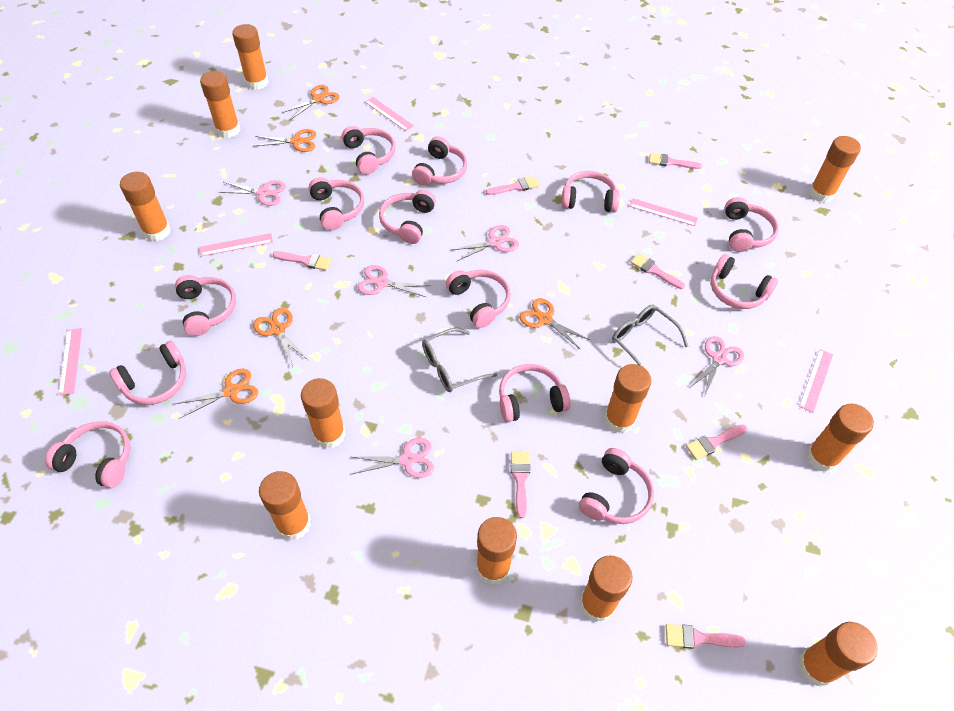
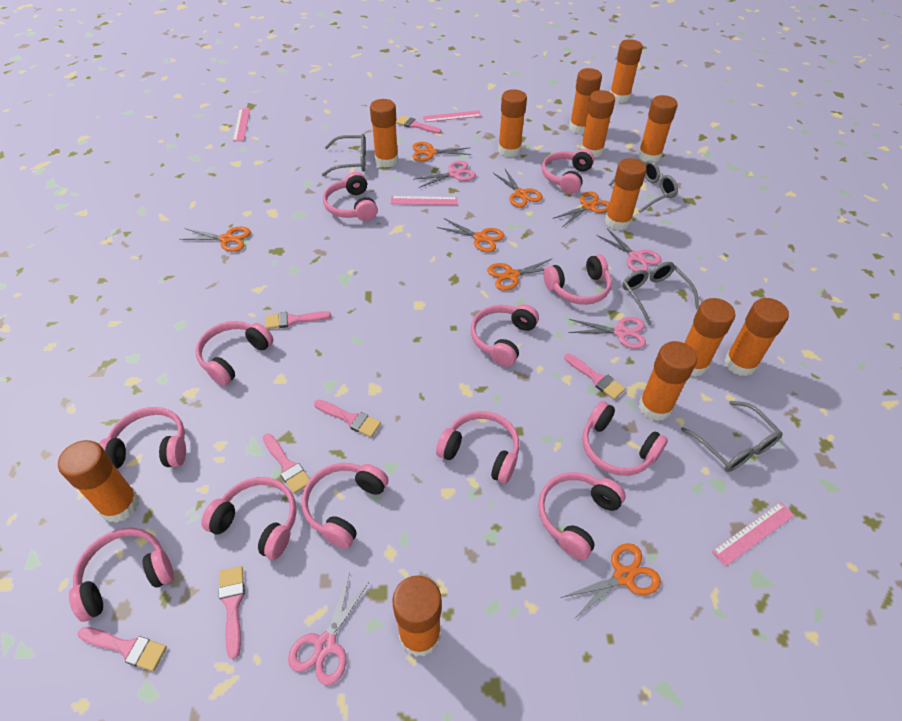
grey glasses: [422,328,497,392] [612,305,688,367] = 2 -> [322,134,366,176] [609,160,678,213] [623,262,699,325] [681,401,783,472] = 4
orange glue stick: [120,172,171,241] [200,71,240,138] [232,24,268,90] [259,471,311,540] [301,378,345,448] [476,517,517,585] [580,555,632,622] [604,364,651,434] [798,622,878,687] [806,404,874,472] [809,136,861,203] = 11 -> [58,440,139,523] [370,99,398,167] [392,575,442,657] [498,89,527,157] [569,68,602,134] [581,90,615,157] [605,158,647,230] [610,39,643,103] [638,95,678,163] [639,341,697,421] [685,298,735,377] [724,298,789,376] = 12
orange scissors: [175,369,258,418] [253,308,309,367] [255,129,316,152] [282,85,339,119] [519,298,590,350] = 5 -> [179,227,251,252] [412,142,471,161] [437,218,504,252] [487,258,553,291] [493,169,543,207] [552,192,610,226] [561,543,661,619] = 7
pink headphones: [45,421,131,488] [109,341,186,405] [175,275,236,336] [308,177,364,230] [342,126,396,174] [379,190,436,244] [412,136,467,186] [446,270,511,328] [499,364,571,422] [562,171,620,212] [579,448,654,524] [711,254,778,309] [725,197,779,252] = 13 -> [69,528,174,622] [99,407,186,469] [195,321,274,386] [201,477,297,560] [302,463,389,549] [323,172,378,221] [436,411,519,484] [471,304,539,367] [538,472,626,560] [542,149,594,194] [543,254,612,305] [582,401,668,476] = 12
pink ruler: [58,328,82,395] [199,233,273,256] [365,97,414,131] [629,198,698,226] [799,349,833,413] = 5 -> [233,108,250,142] [391,196,458,205] [423,110,481,122] [712,502,795,567] = 4
pink scissors: [218,180,286,206] [352,438,434,478] [358,265,431,297] [451,225,519,262] [691,336,744,395] = 5 -> [288,573,370,685] [413,161,476,188] [569,317,646,349] [596,229,662,272] = 4

